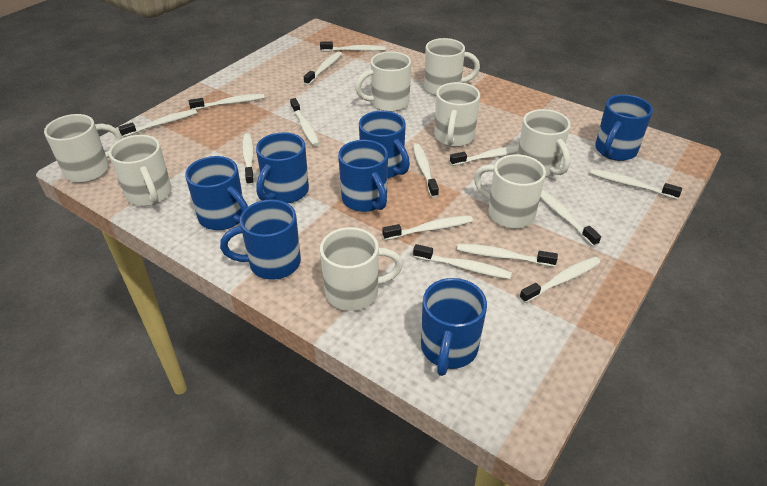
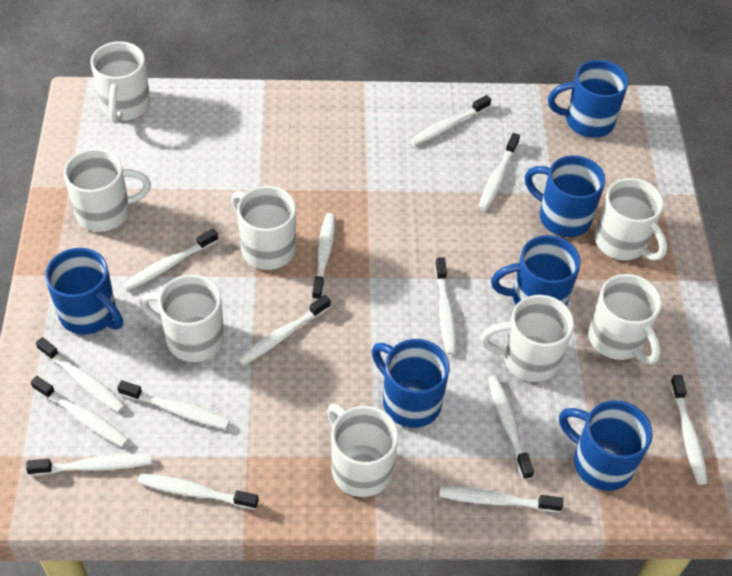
blue mug: [185,156,248,230] [220,199,301,280] [256,132,309,203] [338,140,388,212] [359,111,410,178] [421,278,487,376] [595,95,653,161] = 7 -> [45,248,123,335] [372,339,450,428] [491,235,581,306] [525,155,605,237] [548,60,629,138] [559,400,653,491] = 6

